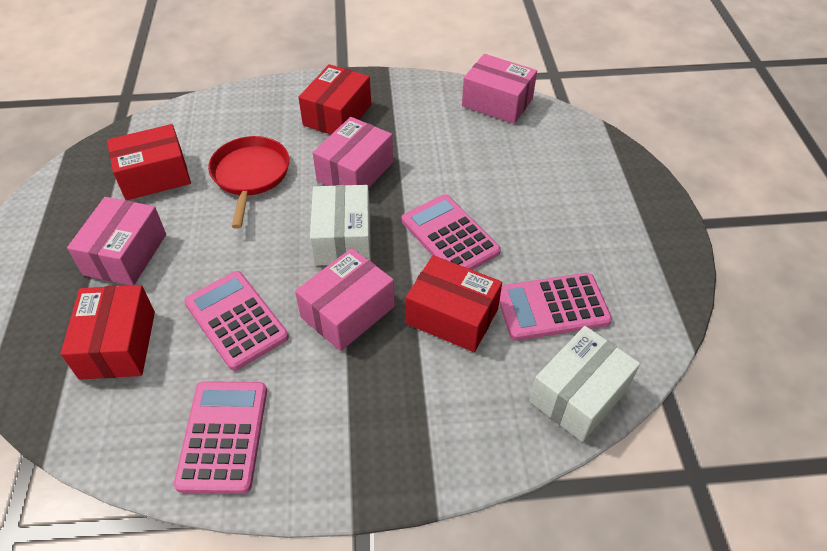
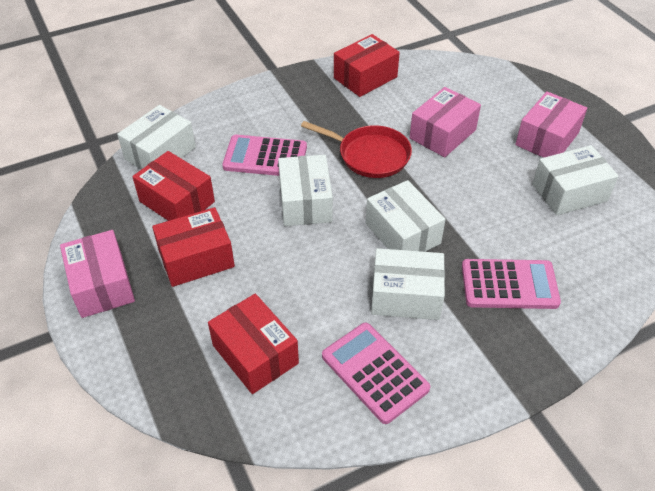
pink box: [67,197,166,285] [295,248,395,351] [313,117,393,188] [462,54,537,124] = 4 -> [60,230,135,318] [409,87,481,157] [515,91,587,158] = 3
pink calculator: [174,381,267,494] [184,271,289,371] [402,194,501,270] [499,273,612,341] = 4 -> [222,135,307,176] [322,323,430,424] [462,259,561,309] = 3
white box: [310,185,371,266] [529,326,640,442] = 2 -> [117,105,196,170] [278,155,333,226] [366,180,446,252] [371,248,445,320] [532,145,618,215] = 5

